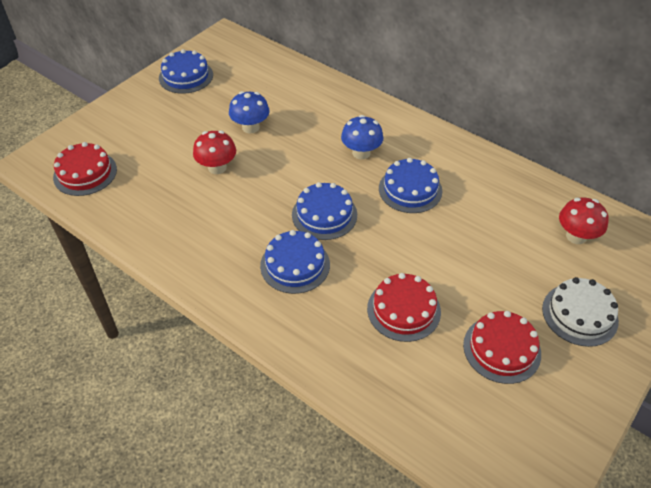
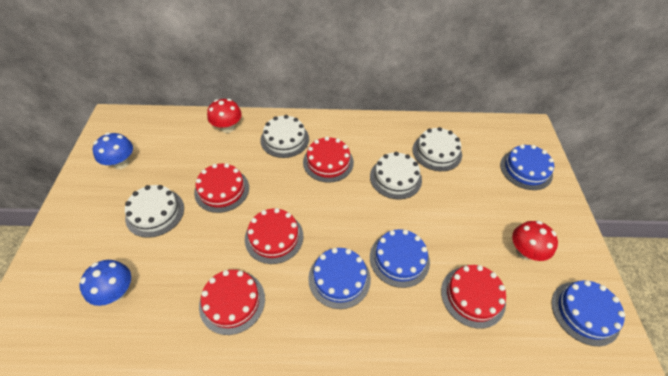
red cake: [53,142,117,196] [367,273,441,342] [463,311,541,384] = 3 -> [194,163,249,213] [199,270,265,335] [245,208,303,264] [303,137,354,183] [441,265,506,329] = 5
white cake: [542,277,619,347] = 1 -> [125,185,184,238] [260,115,309,158] [370,152,422,199] [412,127,462,171] = 4

